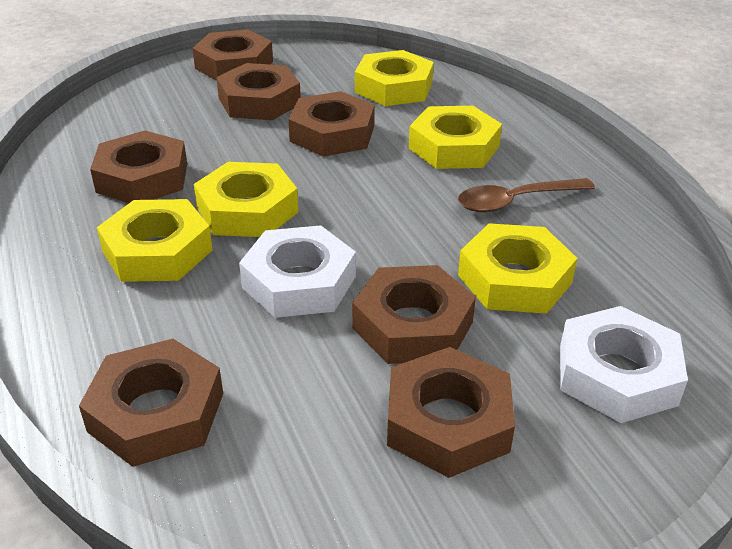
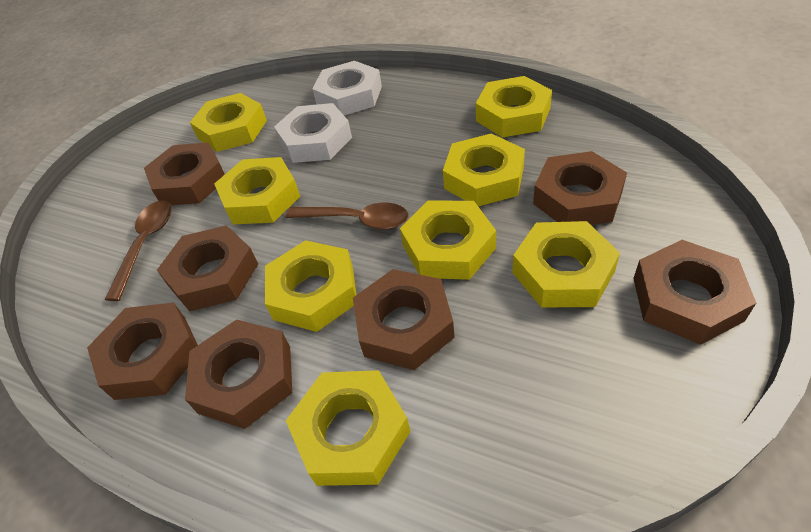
brown spoon: [458,178,595,212] = 1 -> [105,200,172,301] [286,202,408,229] = 2
yellow nut: [97,199,213,282] [194,162,298,237] [355,50,434,106] [409,106,502,169] [458,223,577,314] = 5 -> [190,93,267,152] [214,157,300,224] [265,240,356,332] [286,370,410,486] [400,200,496,280] [443,133,525,206] [476,76,552,137] [512,221,620,307] = 8

